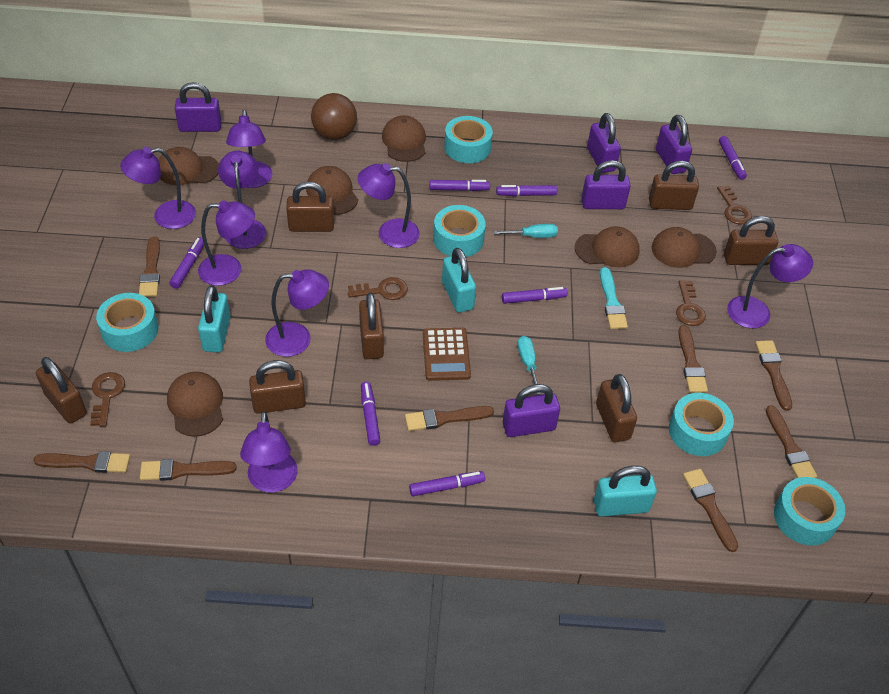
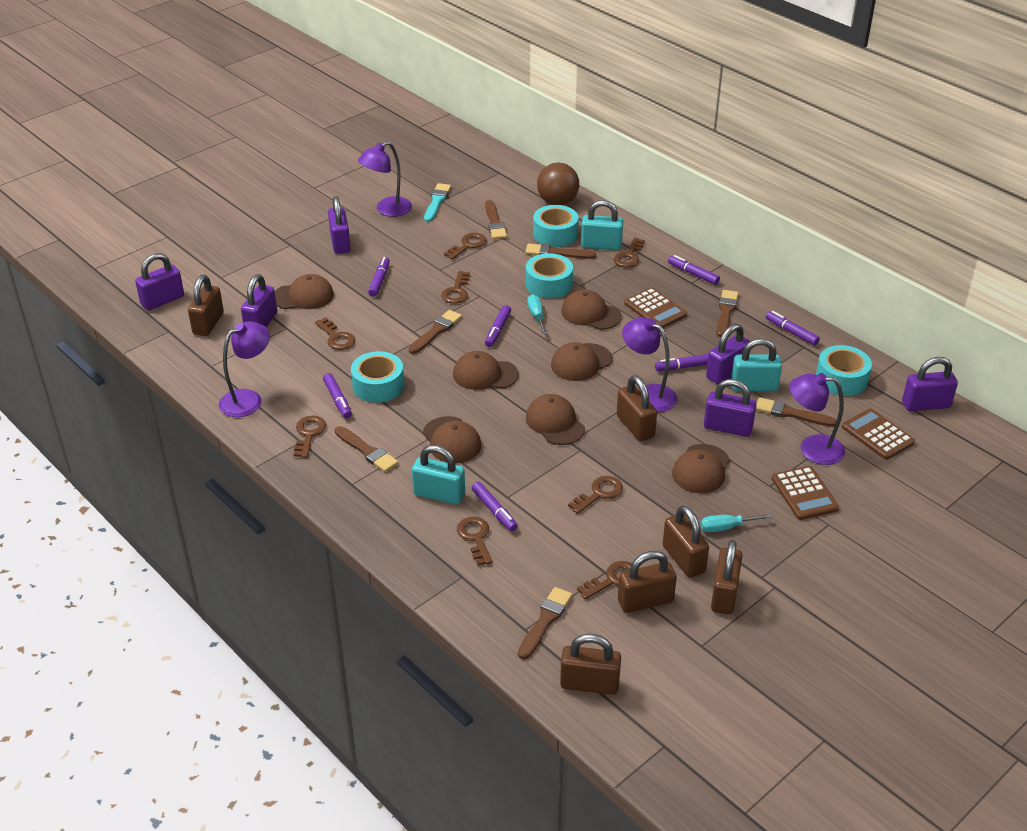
brown brush: [33,451,130,473] [139,236,160,297] [140,459,237,481] [405,406,494,431] [678,325,708,393] [683,469,739,552] [755,340,792,411] [766,405,817,478] = 8 -> [335,426,398,472] [408,310,462,354] [485,200,507,239] [518,587,573,659] [525,244,596,259] [716,290,739,337] [756,397,837,427] = 7
brown calculator: [423,328,471,381] = 1 -> [624,287,687,328] [771,466,839,520] [842,408,915,460] = 3
brown cap: [158,147,219,185] [167,371,223,437] [306,166,358,215] [382,116,426,162] [575,226,640,267] [652,227,717,268] = 6 -> [275,274,334,309] [423,416,481,463] [453,351,518,390] [526,394,585,445] [551,342,612,381] [561,290,622,330] [672,444,730,493] = 7
brown key: [90,372,125,427] [348,277,408,300] [676,280,706,326] [717,186,752,224] = 4 -> [294,416,326,458] [315,318,355,350] [441,271,470,304] [444,233,486,260] [457,517,493,566] [568,476,623,514] [577,561,632,600] [613,238,645,268] = 8
brown padlock: [36,357,87,424] [249,360,306,414] [286,181,334,232] [359,293,384,359] [596,374,637,442] [649,161,699,210] [724,216,778,265] = 7 -> [188,275,224,336] [560,634,621,695] [617,375,657,441] [618,551,677,613] [663,506,709,578] [711,540,743,614] = 6
purple lamp: [120,147,196,229] [198,201,255,286] [218,150,266,249] [226,109,273,188] [240,411,298,493] [265,269,329,357] [358,163,420,248] [727,244,813,328] = 8 -> [219,321,270,417] [358,141,412,217] [622,317,677,412] [789,373,845,465] = 4
purple padlock: [175,82,222,132] [503,384,560,437] [581,160,631,209] [587,113,621,173] [656,115,692,174] = 5 -> [135,253,184,310] [241,274,277,327] [328,196,351,254] [704,379,757,437] [706,324,750,384] [902,357,958,411] = 6
turquoise tape: [96,293,158,352] [433,205,486,257] [444,116,493,163] [669,393,734,456] [774,477,845,546] = 5 -> [351,351,404,403] [526,253,573,298] [533,205,579,247] [816,345,872,396] = 4

